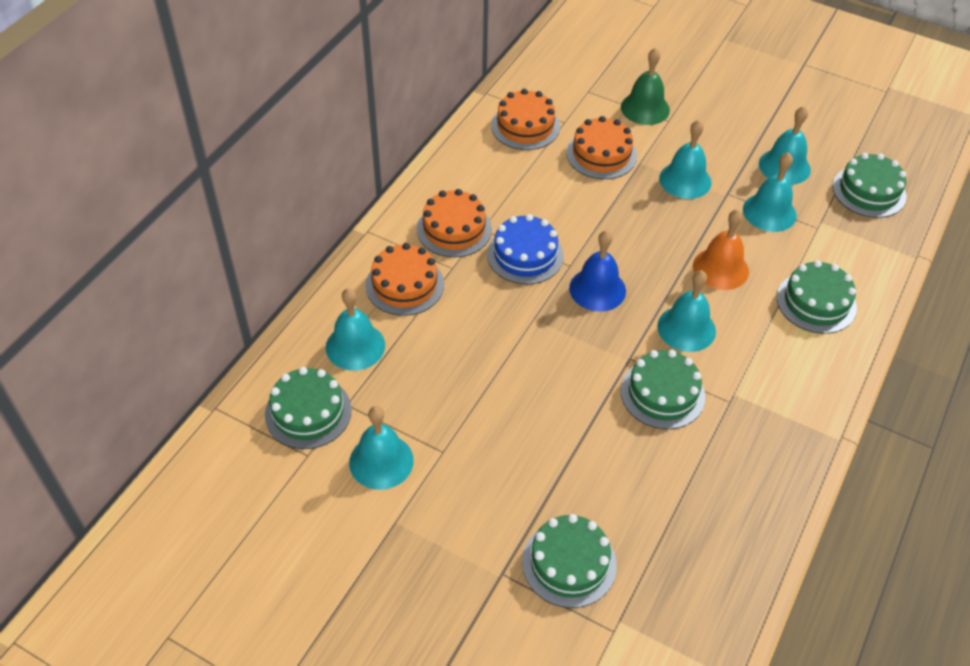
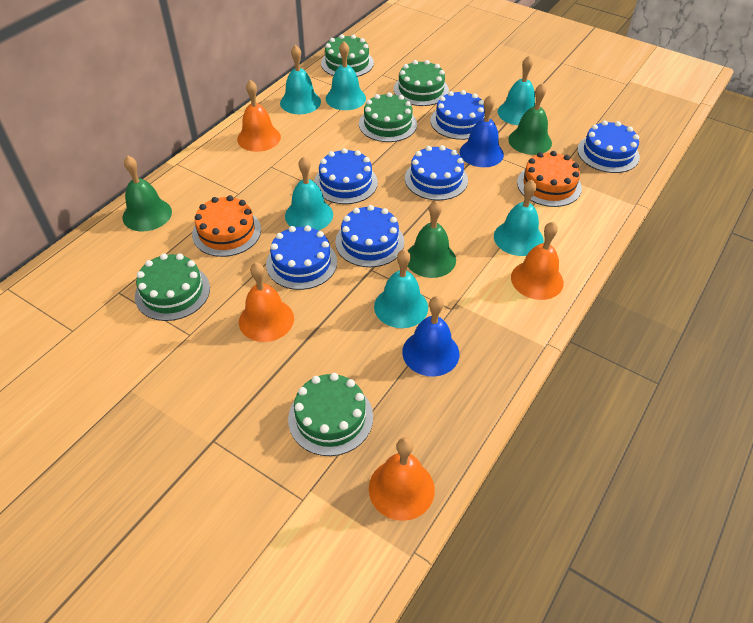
blue bell: [569,230,626,312] = 1 -> [402,296,459,377] [460,95,504,167] = 2
blue cake: [487,214,564,285] = 1 -> [266,225,337,290] [314,148,378,204] [335,205,404,267] [405,145,468,201] [430,90,485,140] [577,120,640,173] = 6
green bell: [621,48,670,125] = 1 -> [122,155,172,231] [408,200,456,278] [508,83,552,155] = 3
orange bell: [693,209,749,290] = 1 -> [237,80,281,152] [239,262,294,342] [369,437,435,521] [511,222,564,300] = 4
orange cake: [366,243,444,316] [417,189,492,257] [491,89,560,150] [566,116,637,179] = 4 -> [192,195,261,257] [517,151,582,207] = 2

